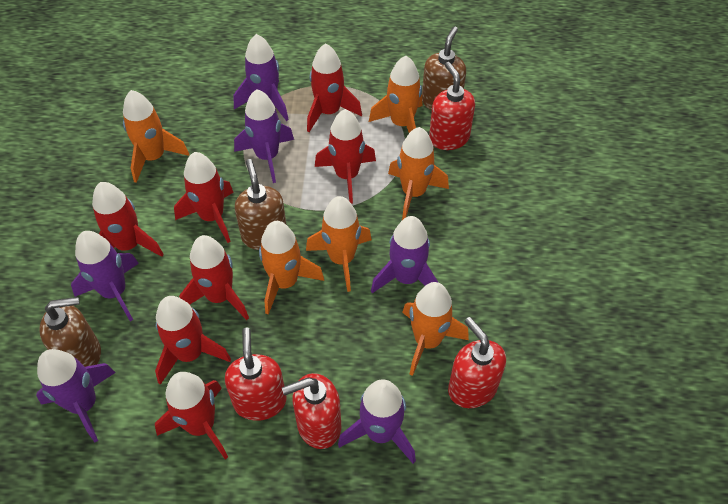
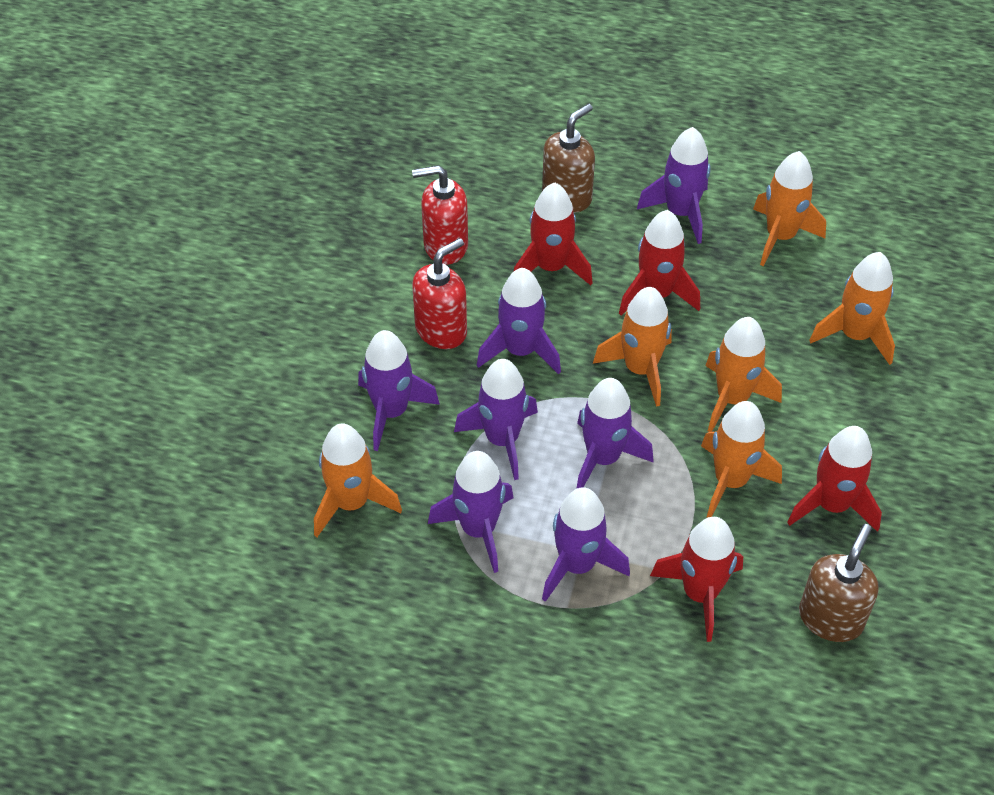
brown soap dispenser: [39,297,101,367] [235,159,286,250] [422,27,466,110] = 3 -> [542,104,595,213] [799,524,879,642] = 2
purple rocket: [36,349,116,443] [71,231,139,321] [234,34,289,121] [234,89,294,183] [338,379,416,464] [371,216,439,293] = 6 -> [358,330,440,451] [428,451,513,573] [454,359,538,480] [477,268,561,374] [542,487,630,602] [576,378,653,489] [637,127,711,244] = 7
red rocket: [92,182,164,257] [155,296,231,385] [155,372,228,459] [174,152,234,243] [179,235,249,320] [307,43,362,132] [315,109,376,204] = 7 -> [514,182,593,285] [619,210,700,316] [650,517,743,642] [787,426,882,532] = 4
red soap dispenser: [225,328,287,421] [282,373,341,449] [429,62,475,150] [448,317,506,408] = 4 -> [412,165,468,265] [412,238,467,349] = 2

